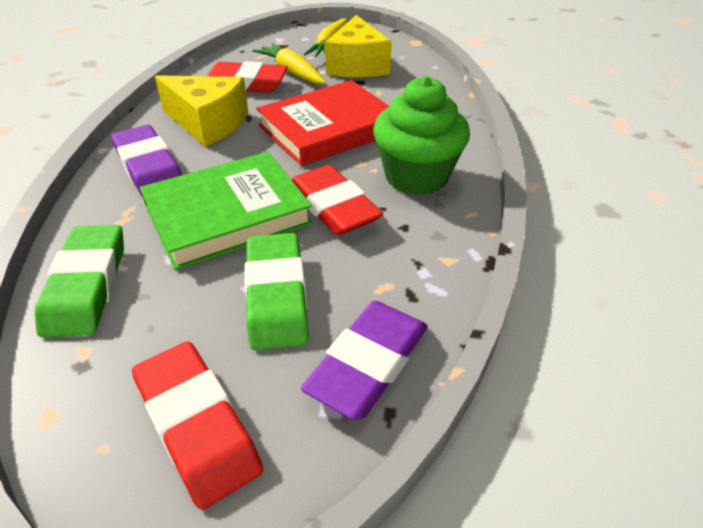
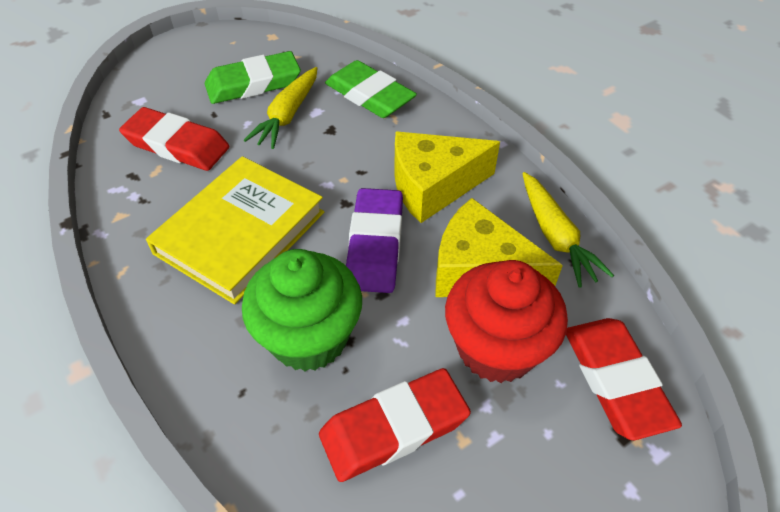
green book: [140,152,313,270] = 1 -> none = 0
purple eraser: [111,125,182,198] [301,301,428,420] = 2 -> [346,188,403,293] = 1
red book: [256,80,390,166] = 1 -> none = 0
red cupcake: none = 0 -> [445,260,568,383] = 1
yellow book: none = 0 -> [146,156,324,304] = 1

